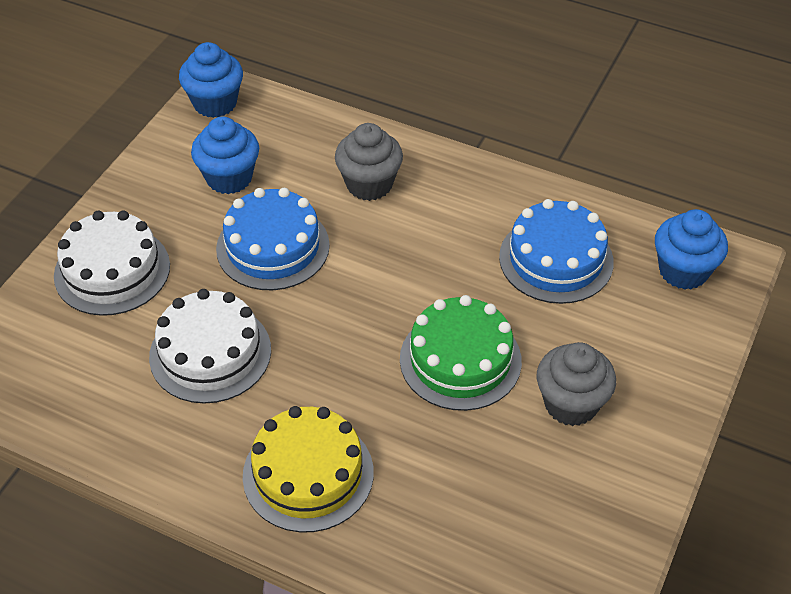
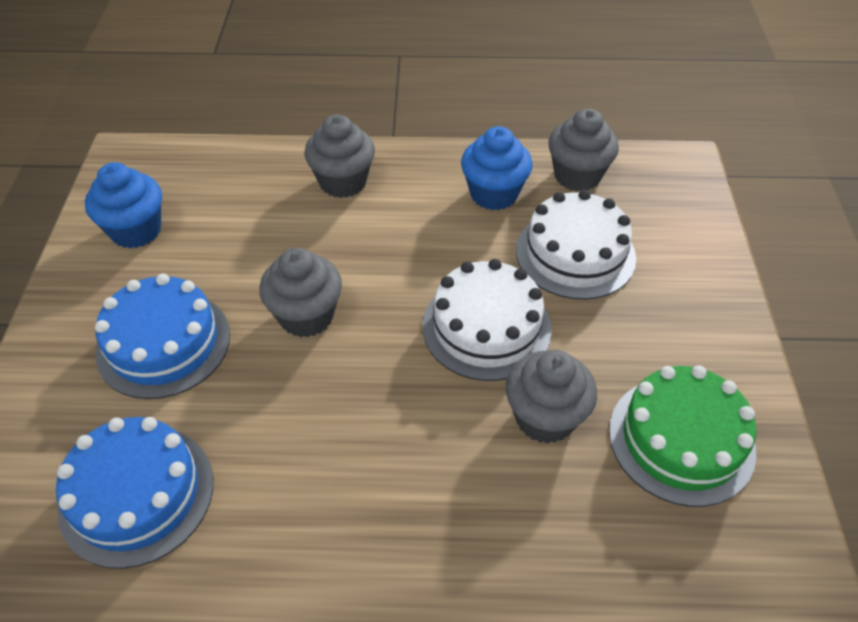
blue cupcake: [179,42,243,118] [191,117,259,194] [655,209,728,289] = 3 -> [85,162,162,248] [461,126,533,210] = 2
grey cupcake: [335,123,403,201] [537,342,616,426] = 2 -> [259,248,342,337] [304,114,375,198] [506,350,597,444] [549,108,619,191] = 4
yellow cake: [243,406,374,533] = 1 -> none = 0

